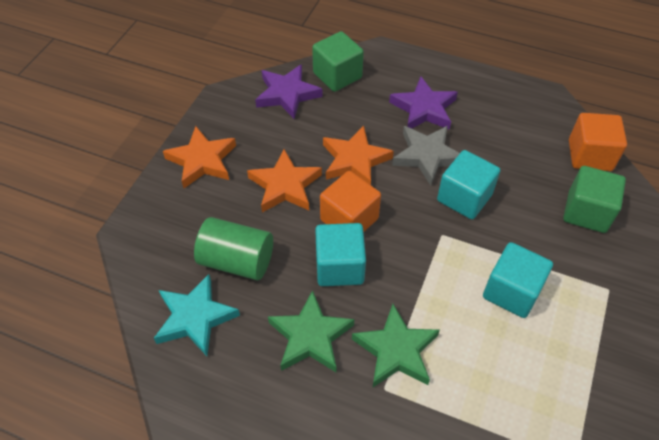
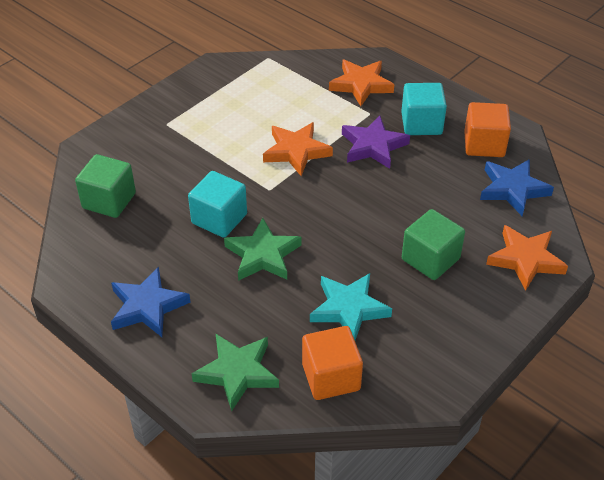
blue star: none = 0 -> [111,266,191,337] [480,159,554,216] = 2
green cylinder: [194,217,273,280] = 1 -> none = 0
grey star: [392,126,460,186] = 1 -> none = 0
purple star: [255,64,322,119] [389,76,458,130] = 2 -> [342,115,410,169] = 1
turquoise cube: [315,223,366,286] [437,150,500,219] [483,242,553,318] = 3 -> [188,171,247,238] [401,83,447,135] = 2

